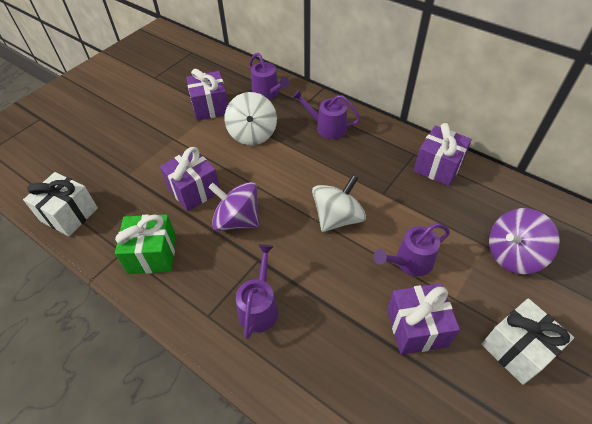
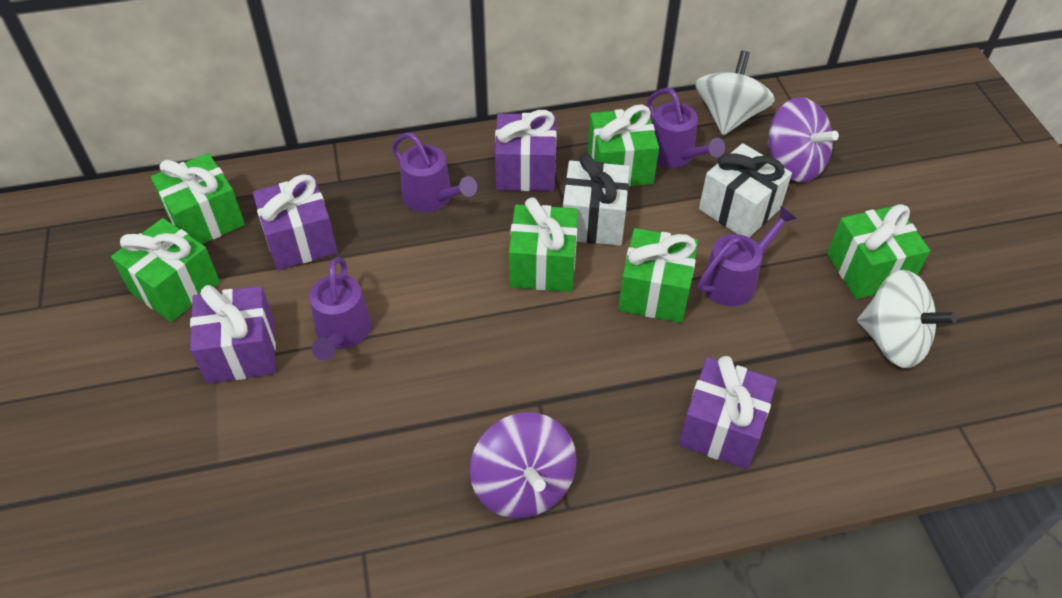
green gift: [115,214,176,274] = 1 -> [111,218,220,322] [151,153,245,244] [509,197,578,292] [588,104,659,187] [618,228,698,323] [827,204,930,299] = 6

